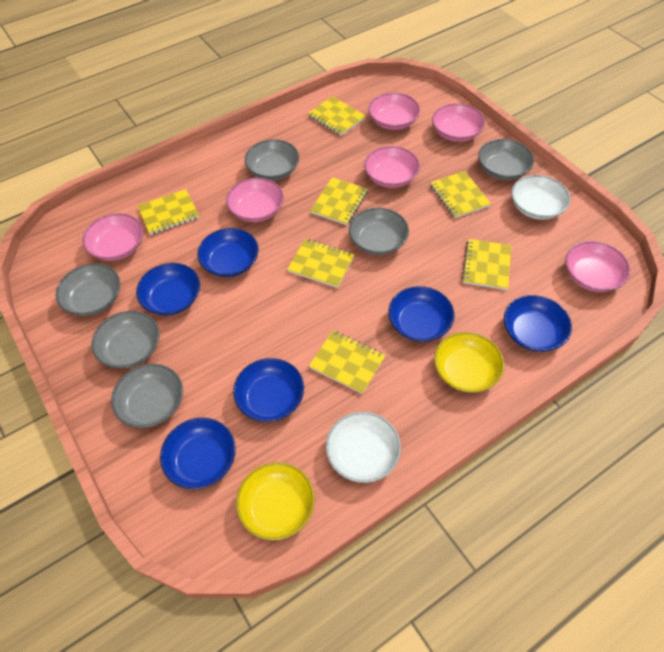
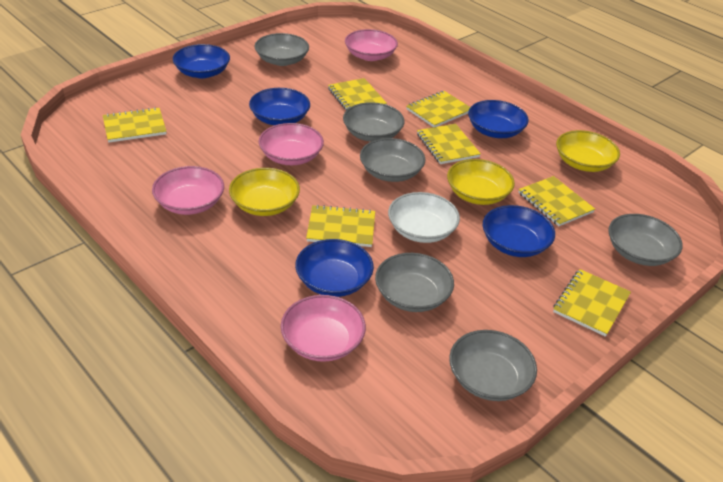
blue bowl: [136,263,200,316] [160,418,236,489] [197,228,259,277] [233,358,304,422] [388,286,455,342] [504,295,572,352] = 6 -> [173,44,230,78] [249,88,310,125] [295,239,374,297] [468,100,529,138] [483,205,555,257] = 5
pink bowl: [82,213,143,261] [226,178,284,222] [364,146,420,188] [368,93,420,130] [432,103,485,142] [565,241,630,292] = 6 -> [152,166,224,215] [258,123,324,165] [281,295,366,362] [345,29,398,61] = 4
white bowl: [326,412,401,483] [511,175,570,220] = 2 -> [388,192,460,243] = 1
yellow bowl: [236,462,315,541] [434,332,504,393] = 2 -> [229,168,300,216] [447,159,515,205] [556,130,620,172] = 3

